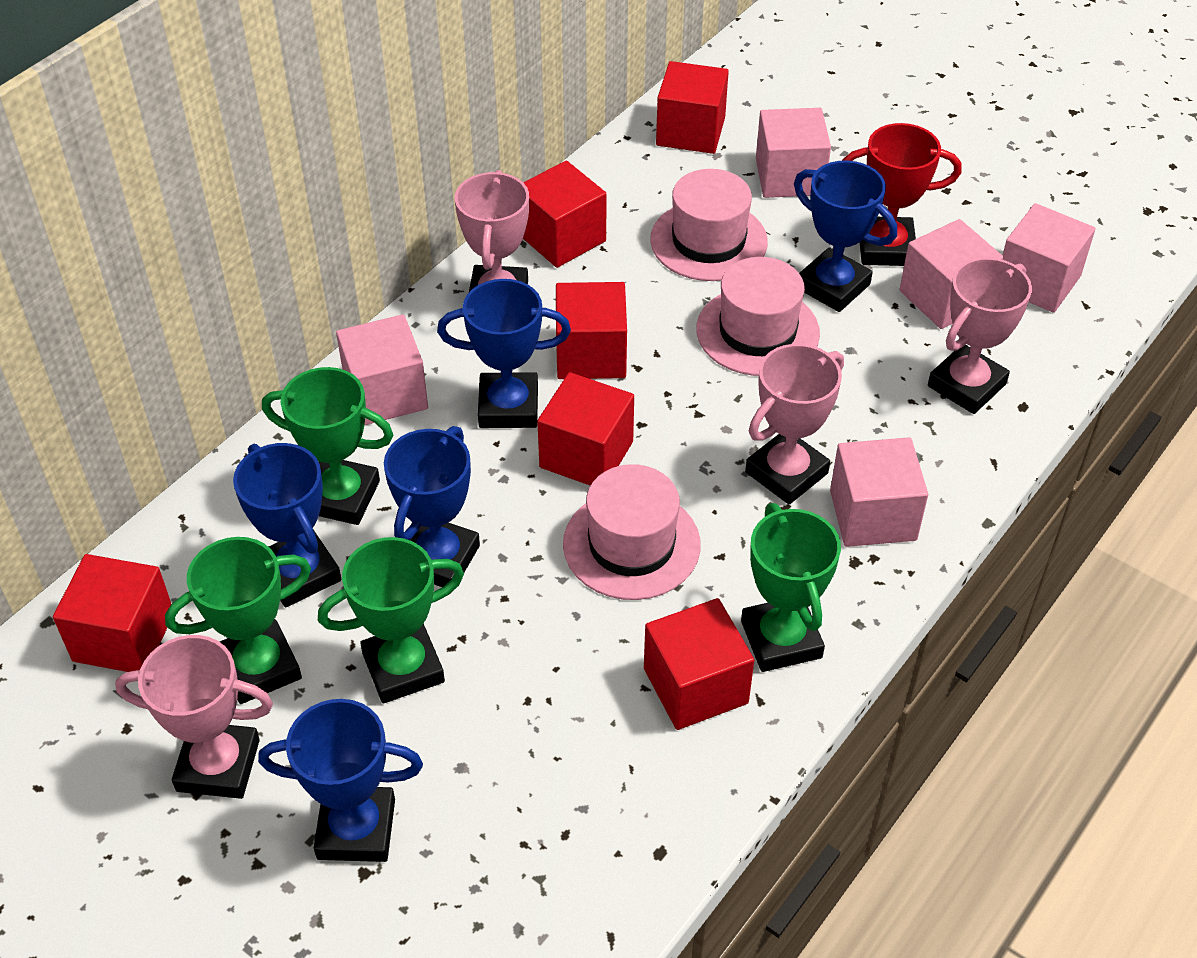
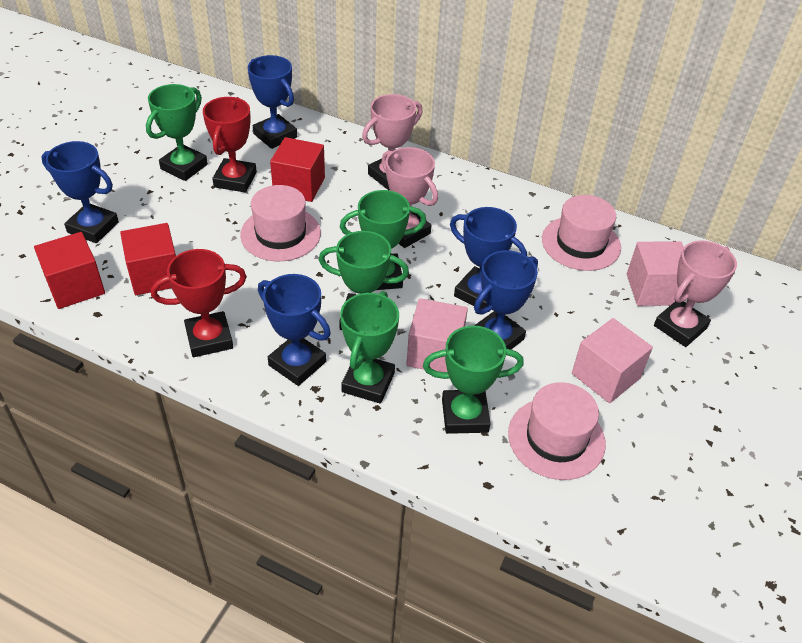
green trophy: [165,537,311,704] [262,367,393,525] [318,537,464,703] [741,503,841,672] = 4 -> [146,84,208,181] [319,231,409,330] [340,190,427,290] [340,291,399,404] [423,326,524,434] = 5
pink cube: [336,314,428,425] [756,108,831,198] [830,437,928,547] [899,219,1003,329] [1003,203,1095,313] = 5 -> [407,298,468,372] [572,318,653,403] [627,241,684,306] = 3
pink trophy: [115,635,273,799] [455,170,529,292] [745,344,844,505] [928,257,1032,414] = 4 -> [362,94,423,190] [382,147,438,248] [654,240,737,347] = 3
red cube: [53,554,171,672] [523,160,606,268] [537,372,634,486] [556,282,627,379] [644,598,754,730] [656,61,729,154] = 6 -> [34,232,105,309] [120,223,176,295] [270,137,325,202] = 3
red trophy: [842,123,962,266] = 1 -> [151,249,247,357] [203,97,257,193] = 2

